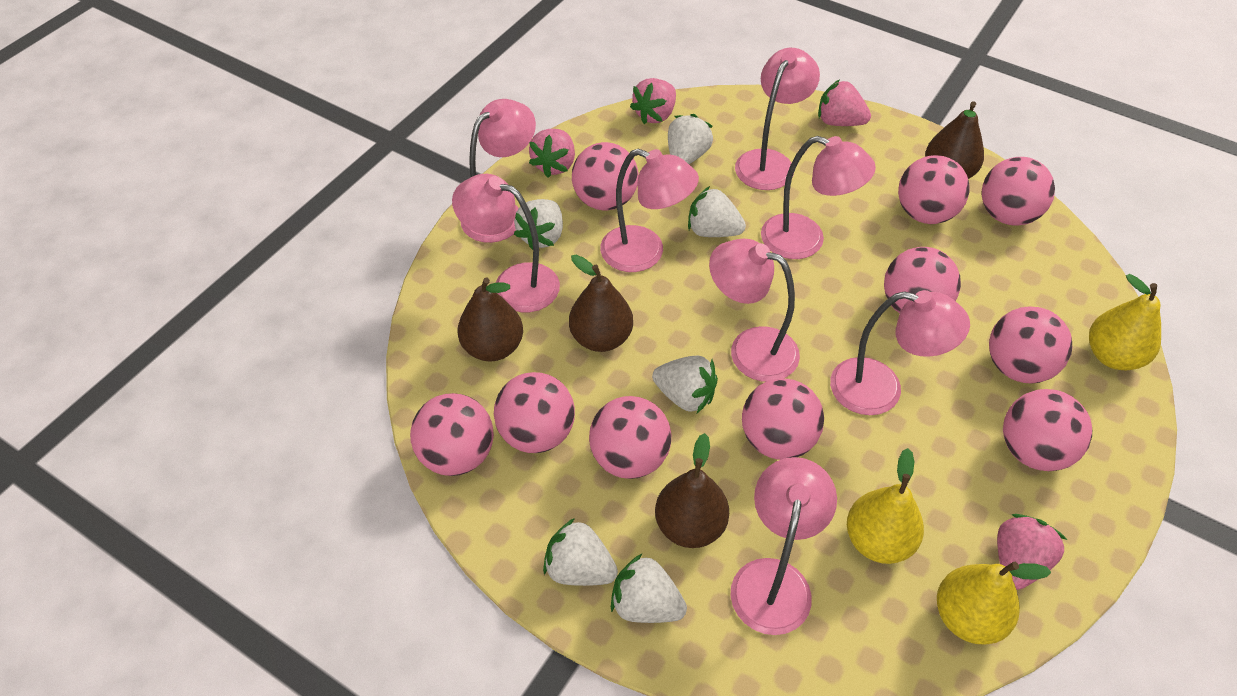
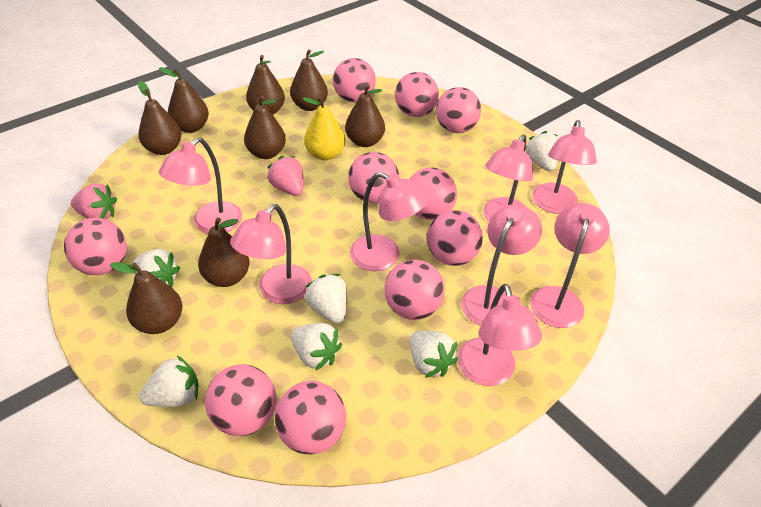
brown pear: [457,277,523,361] [569,255,633,352] [655,433,729,548] [925,101,984,179] = 4 -> [110,262,182,334] [138,81,182,155] [159,67,209,133] [198,218,250,287] [244,95,286,159] [246,55,285,115] [290,49,328,111] [345,85,385,147] = 8
pink strawberry: [529,129,575,177] [630,78,676,124] [818,79,871,126] [997,514,1067,590] = 4 -> [71,183,117,220] [267,156,304,196] = 2
yellow pear: [847,448,924,564] [937,562,1051,644] [1089,274,1161,370] = 3 -> [302,96,345,160] = 1

